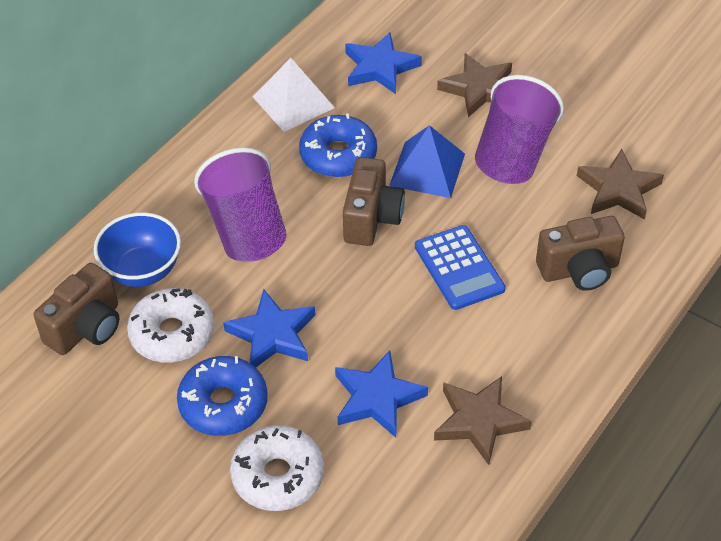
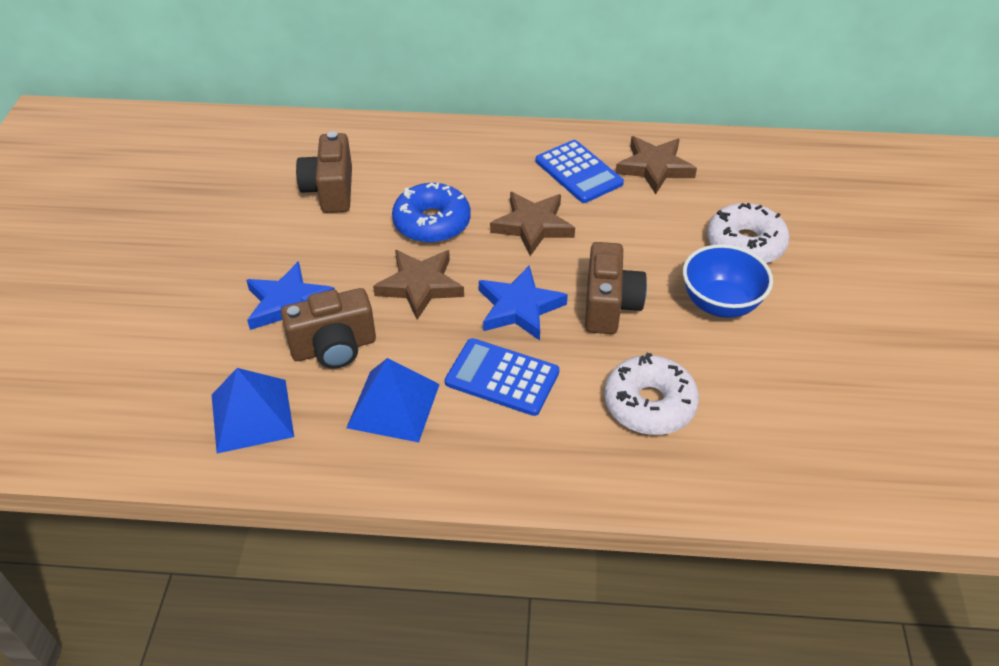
blue calculator: [415,225,506,310] = 1 -> [445,338,559,416] [536,140,624,203] = 2
blue donut: [177,356,268,436] [299,113,377,178] = 2 -> [392,183,471,243] = 1
blue pyramid: [389,125,465,198] = 1 -> [212,368,294,454] [346,358,440,442] = 2
blue star: [223,289,315,368] [335,350,428,438] [345,32,422,94] = 3 -> [246,261,335,330] [479,265,568,340] = 2
purple cup: [194,148,287,262] [475,75,564,184] = 2 -> none = 0
white pyramid: [253,58,335,132] = 1 -> none = 0

